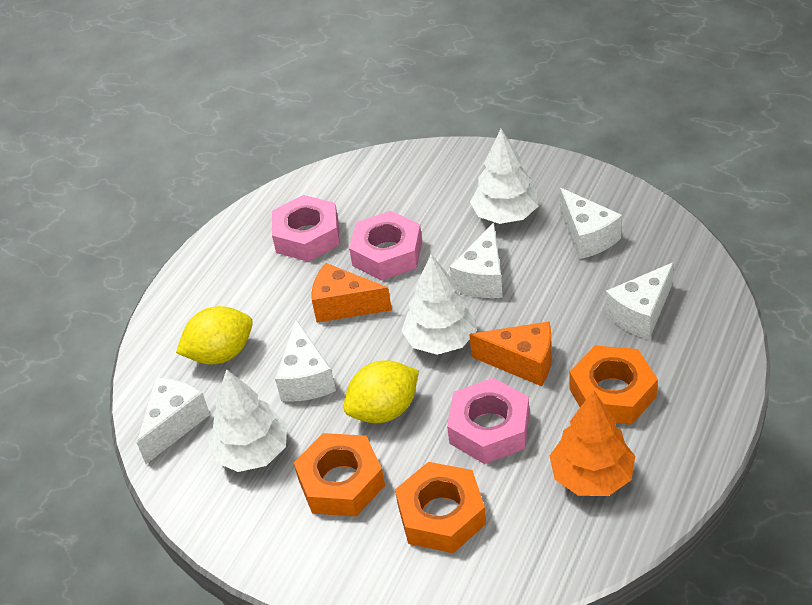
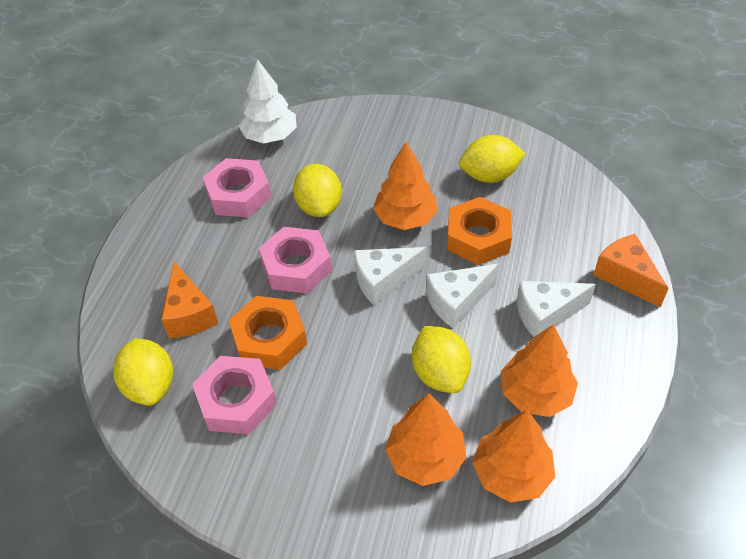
orange nut: [294,433,385,517] [395,462,486,553] [570,346,658,425] = 3 -> [229,296,307,370] [447,197,512,265] = 2
orange tree: [550,391,635,496] = 1 -> [373,142,438,230] [385,393,466,486] [472,410,555,502] [501,324,578,417] = 4
white cheese: [137,378,210,464] [275,320,336,402] [450,223,503,298] [560,188,622,259] [605,262,674,340] = 5 -> [355,247,426,305] [426,264,499,328] [517,281,596,337] = 3
white tree: [208,369,287,472] [401,254,477,355] [470,129,538,224] = 3 -> [239,59,297,143] = 1
yellow lemon: [176,306,253,364] [343,361,419,423] = 2 -> [113,338,173,406] [293,164,342,217] [412,326,471,393] [459,135,526,183] = 4

